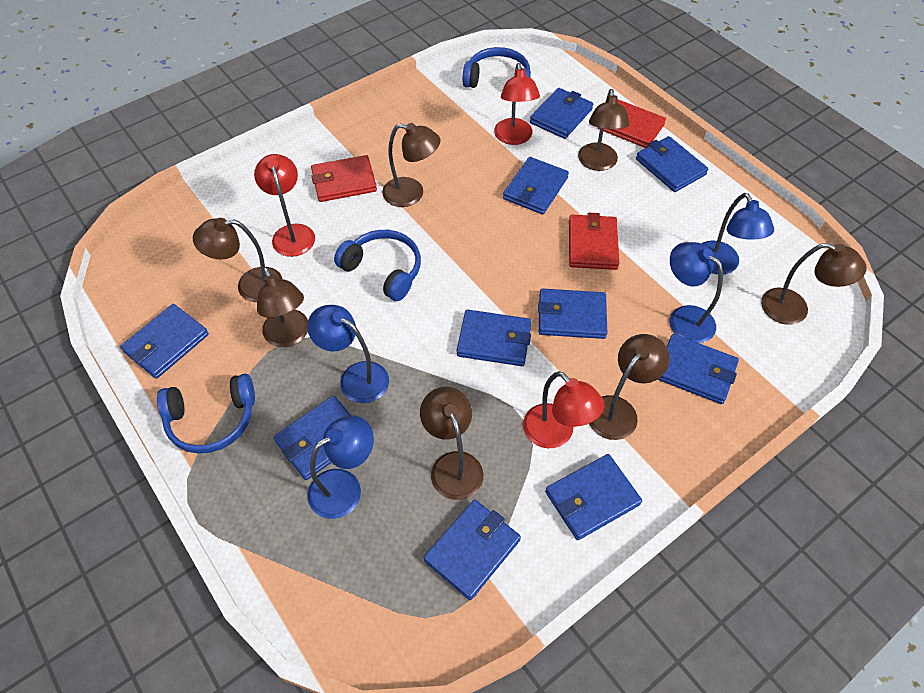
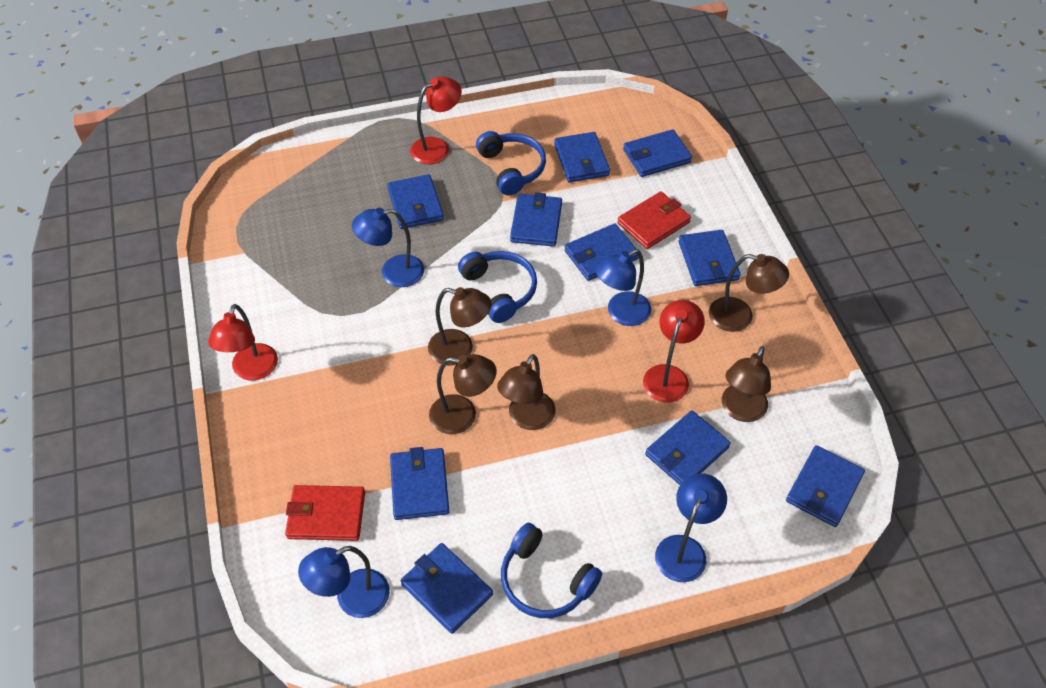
brown lamp: [193,218,282,302] [257,267,308,347] [382,123,440,207] [420,387,483,500] [578,89,630,171] [589,334,670,440] [761,243,867,325] = 7 -> [428,287,492,366] [429,354,497,434] [497,354,556,430] [709,254,789,332] [722,346,771,422] = 5
red wallet: [311,155,377,202] [569,213,619,270] [598,99,666,148] = 3 -> [285,485,365,541] [617,191,691,249] = 2

